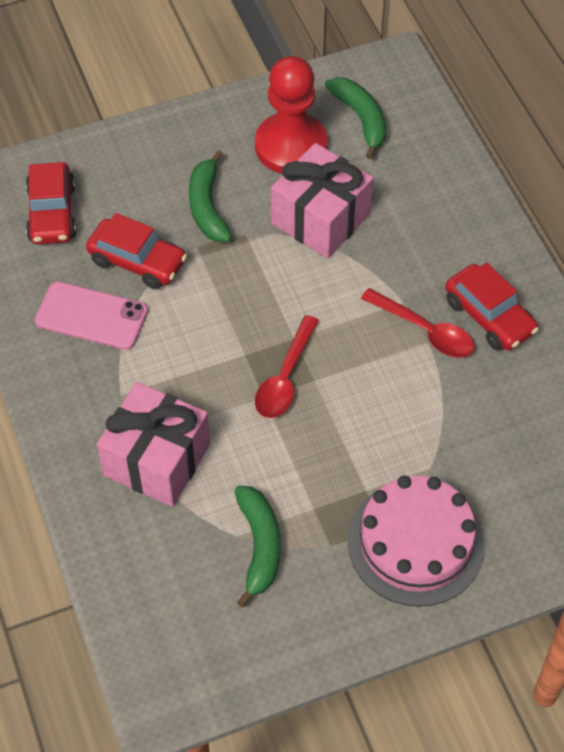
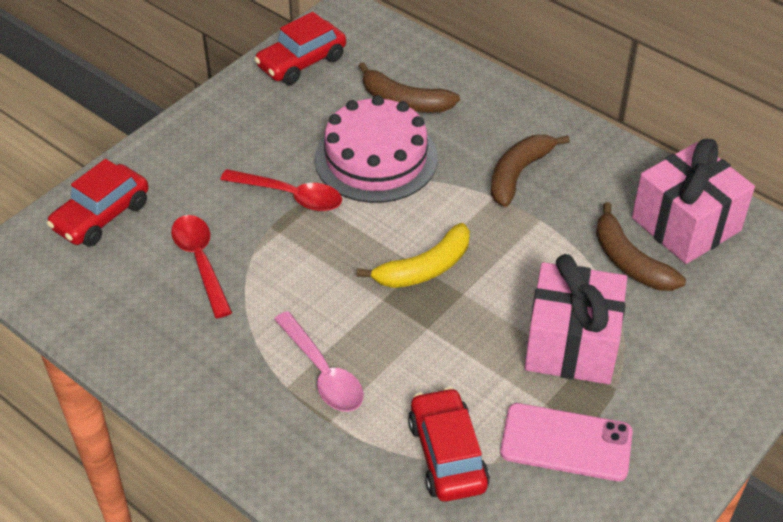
brown banana: none = 0 -> [358,62,460,113] [491,135,570,207] [596,202,686,291] = 3
green banana: [189,150,232,242] [234,486,281,608] [325,77,386,159] = 3 -> none = 0
pink spoon: none = 0 -> [274,311,364,412] = 1
red pawn: [255,56,327,173] = 1 -> none = 0
yellow banana: none = 0 -> [357,223,470,288] = 1

